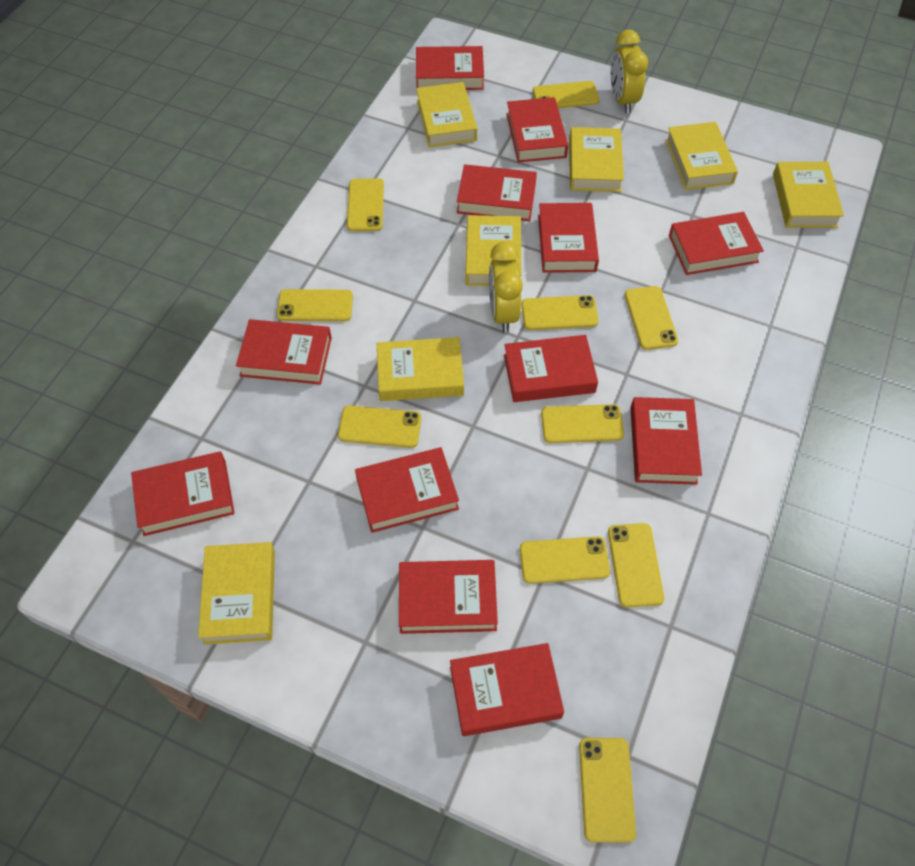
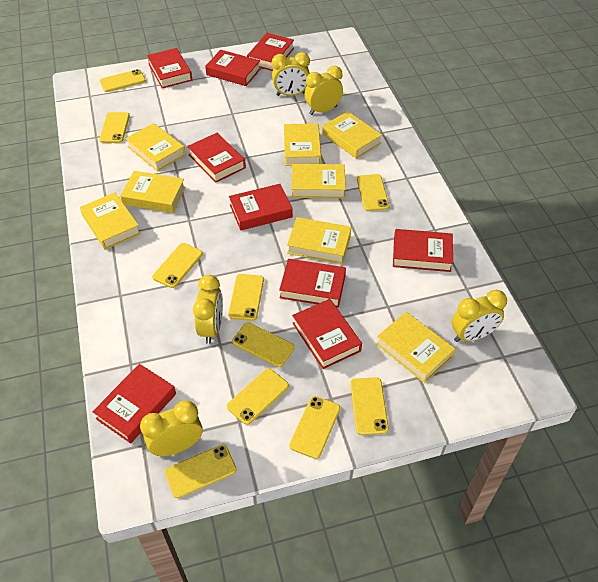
red book: [131,451,235,536] [236,319,332,385] [355,447,459,533] [399,560,498,634] [416,46,484,90] [450,643,564,736] [457,164,537,221] [504,335,598,402] [506,97,568,163] [538,203,599,273] [630,397,702,485] [669,212,764,275] = 12 -> [92,364,176,444] [147,48,192,88] [187,133,246,183] [205,50,260,86] [229,184,293,231] [247,33,294,71] [279,259,346,308] [292,299,362,369] [393,229,453,272] = 9
yellow book: [198,542,275,645] [377,337,464,401] [416,82,477,148] [465,215,521,286] [569,127,624,192] [665,122,738,190] [773,162,844,228] = 7 -> [80,193,141,250] [120,171,186,213] [125,123,186,172] [284,123,321,166] [287,217,351,264] [292,164,346,199] [322,111,382,159] [376,312,455,383] = 8
yellow clock: [489,242,523,333] [611,29,648,114] = 2 -> [140,400,203,456] [193,275,223,344] [272,52,310,96] [304,66,343,115] [452,290,507,342] = 5

